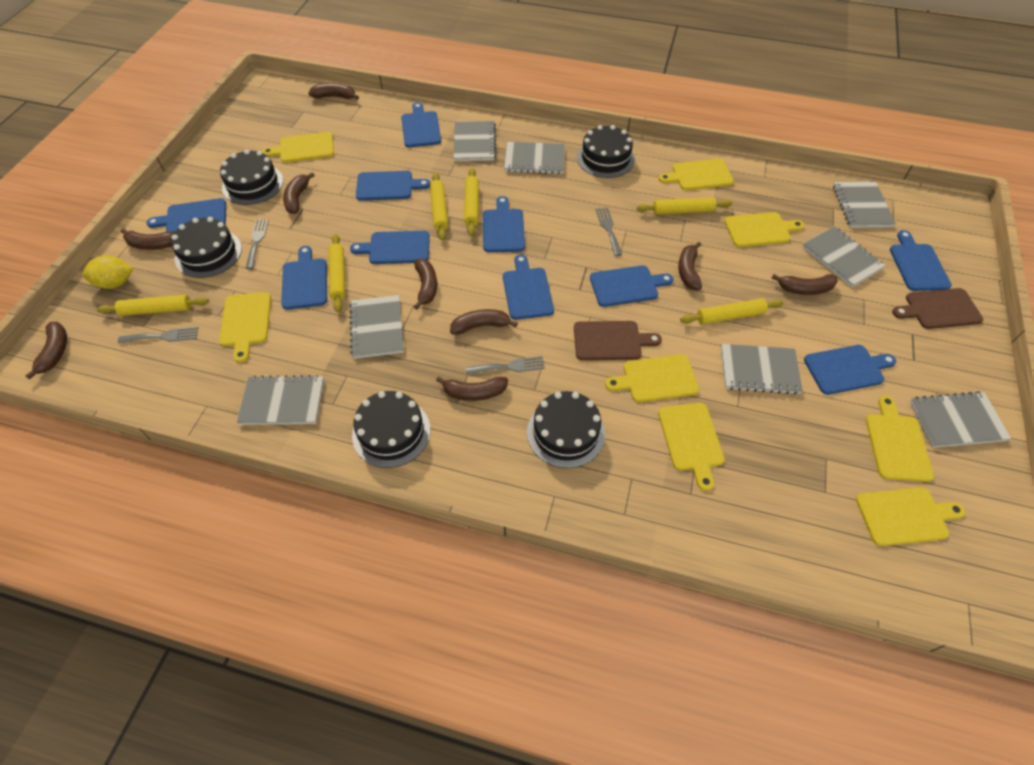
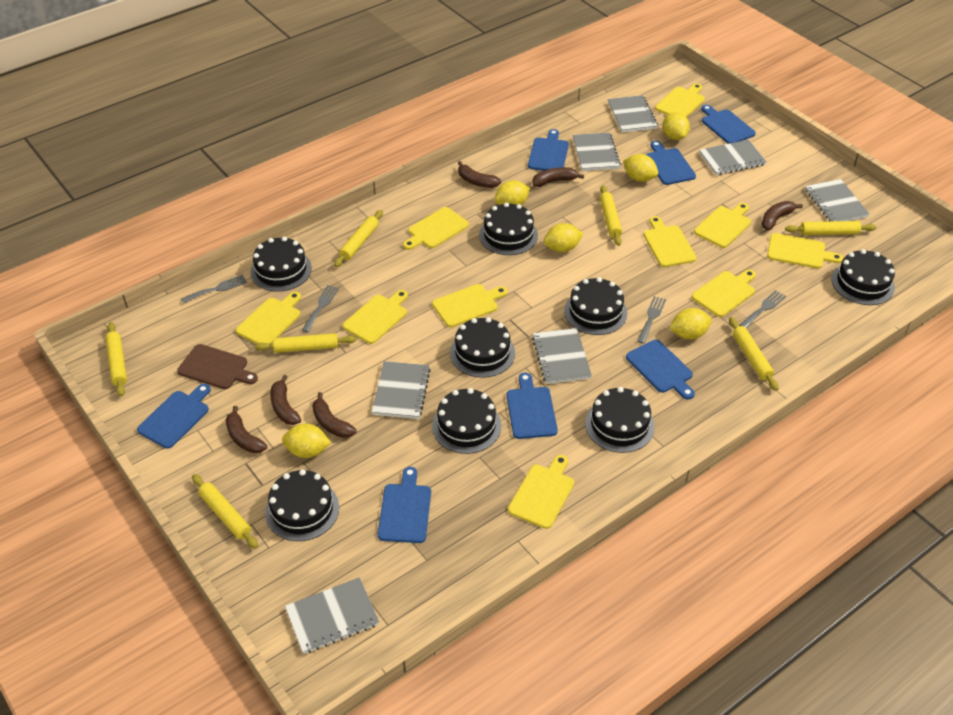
black cake: [171,217,242,278] [220,149,283,205] [352,391,431,468] [527,391,605,468] [577,125,635,178] = 5 -> [251,237,312,292] [265,469,339,541] [432,388,501,454] [450,317,515,378] [479,202,538,255] [564,277,627,335] [585,387,654,453] [831,249,895,305] = 8
blue cutting board: [146,198,226,232] [281,246,327,310] [350,231,430,264] [356,171,430,201] [401,102,441,147] [483,196,525,252] [503,255,554,320] [590,265,674,307] [804,345,896,395] [890,230,952,291] = 10 -> [137,384,211,449] [378,467,431,543] [506,373,558,439] [528,129,569,171] [626,340,695,399] [646,141,696,185] [701,105,756,144] = 7
brown banana: [25,322,67,380] [121,228,175,250] [283,172,315,214] [308,83,359,100] [414,259,437,310] [436,377,508,401] [450,309,518,335] [678,242,702,290] [772,274,838,295] = 9 -> [226,406,267,453] [270,375,301,425] [312,392,357,438] [458,161,502,188] [532,167,584,187] [761,201,803,230] = 6
brown cutting board: [574,321,662,360] [892,288,983,329] = 2 -> [177,344,258,389] = 1
grey notebook: [237,375,324,425] [349,295,404,359] [454,121,496,161] [504,142,565,174] [721,344,803,394] [802,226,886,287] [833,182,896,228] [910,391,1011,448] = 8 -> [285,577,379,654] [372,361,431,419] [532,328,592,384] [573,132,621,171] [608,95,658,133] [699,140,766,175] [805,179,870,221] = 7
yellow cutting board: [219,292,271,363] [262,132,334,163] [605,354,699,402] [658,159,734,190] [658,403,725,491] [724,212,804,247] [856,487,965,546] [866,395,934,482] = 8 -> [236,292,301,344] [343,290,408,344] [403,207,469,250] [432,284,508,327] [508,455,574,529] [643,216,697,267] [655,83,705,117] [691,270,756,317] [694,203,751,248] [767,233,843,269] = 10
yellow lemon: [83,255,133,289] = 1 -> [282,424,331,458] [495,180,530,205] [544,223,583,252] [623,154,658,182] [663,112,690,140] [669,308,712,340] = 6
yellow rolling pin: [97,295,209,316] [328,234,346,312] [430,172,448,240] [464,168,479,236] [637,197,732,215] [680,298,784,325] = 6 -> [105,322,127,396] [192,474,258,549] [255,333,356,353] [334,210,383,267] [600,185,622,246] [729,317,779,391] [785,221,876,235] = 7

